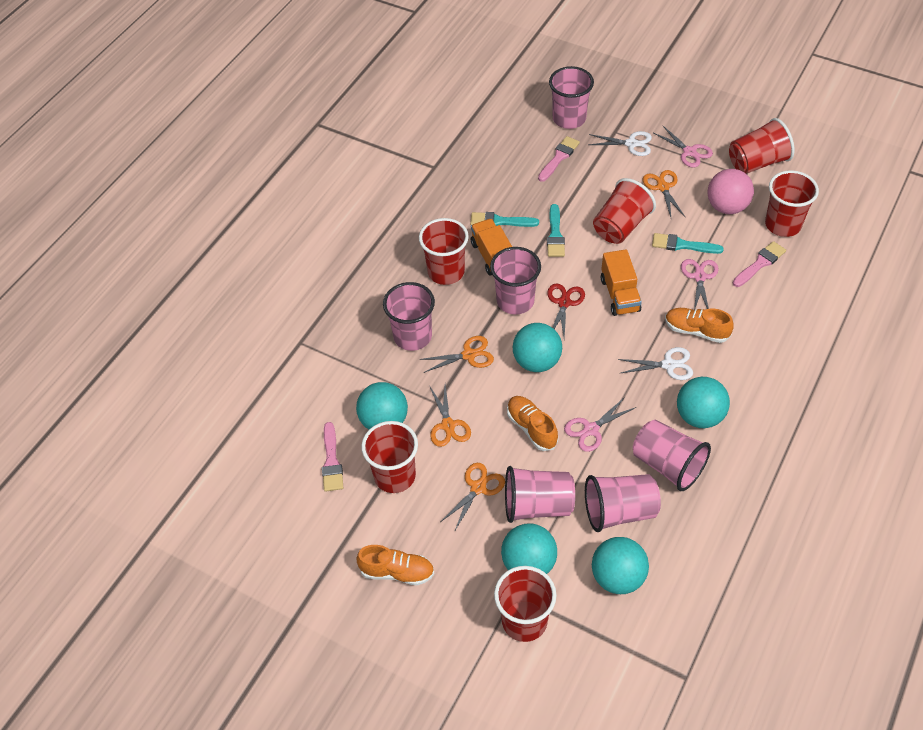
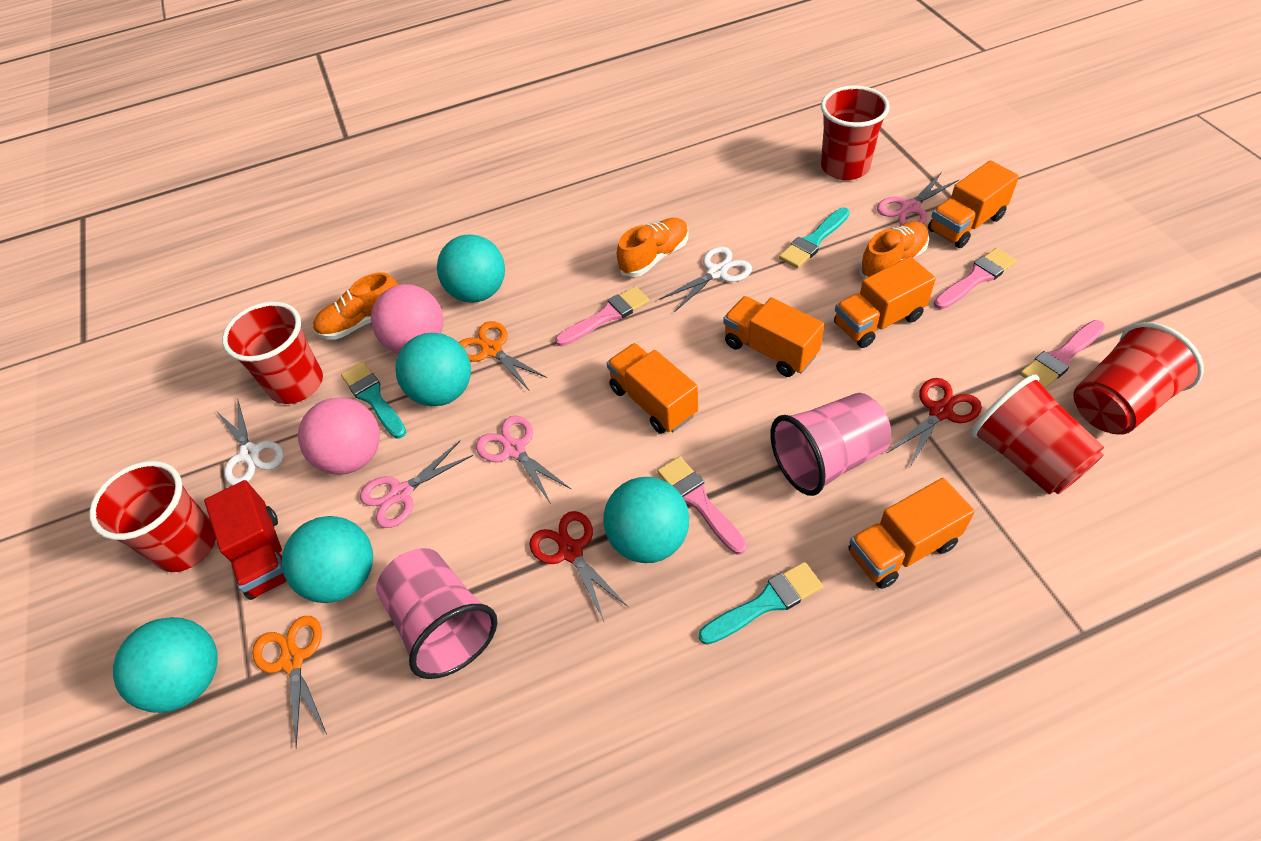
orange scissors: [419,336,494,373] [430,385,471,447] [440,463,505,532] [643,170,685,217] = 4 -> [252,616,327,748] [459,321,547,391] = 2
orange truck: [471,219,512,276] [601,249,642,316] = 2 -> [607,343,698,434] [723,296,824,377] [834,256,936,348] [849,478,975,589] [928,160,1019,248] = 5
pink ball: [708,169,754,214] = 1 -> [298,397,380,475] [371,284,443,353] = 2
pink brush: [322,422,343,492] [538,136,580,182] [733,241,786,287] = 3 -> [555,286,650,346] [657,456,747,555] [934,248,1017,310] [1020,320,1105,388] = 4
pink cup: [383,282,435,351] [490,247,541,315] [505,466,575,523] [549,66,594,129] [585,474,661,532] [633,420,711,491] = 6 -> [376,548,498,679] [770,393,891,496] = 2
red cup: [361,421,418,493] [419,218,469,285] [494,566,557,642] [593,178,656,244] [729,118,795,174] [765,170,819,237] = 6 -> [89,461,216,572] [222,302,323,404] [821,85,890,180] [971,375,1104,494] [1073,322,1204,435] = 5
red scissors: [547,284,585,338] = 1 -> [529,511,628,623] [886,378,982,467] = 2
red truck: none = 0 -> [204,480,287,600] = 1

